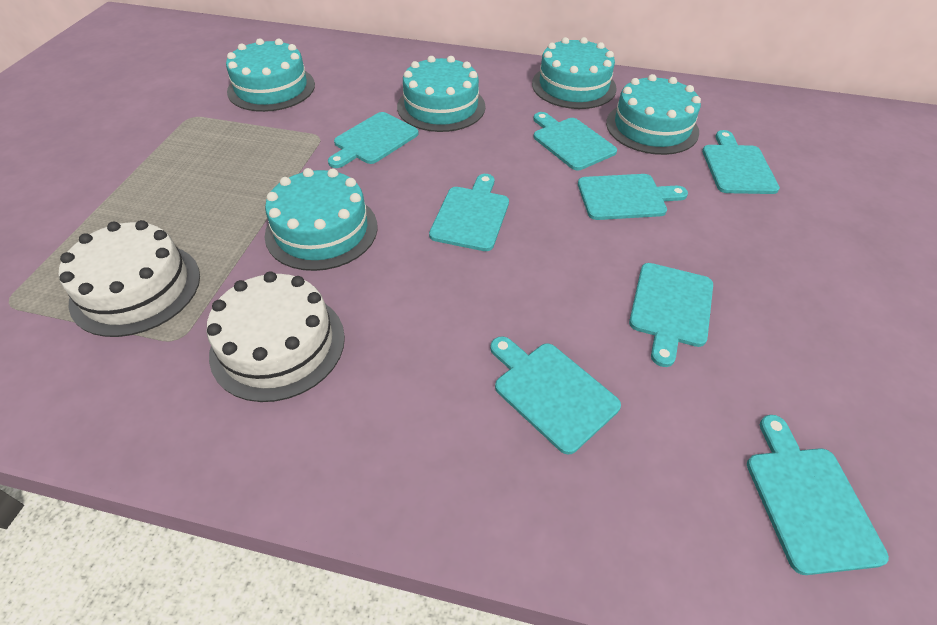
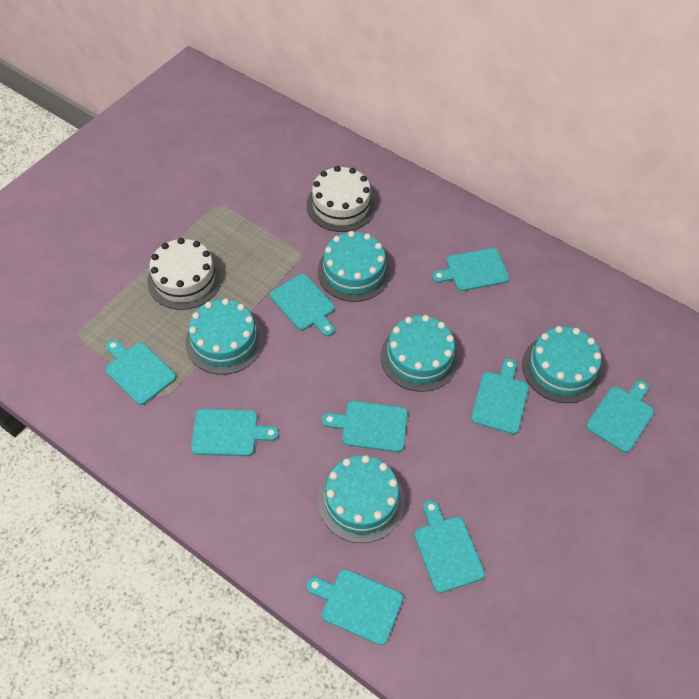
turquoise cutting board: [328,112,419,168] [429,174,509,251] [490,336,621,455] [533,112,617,170] [578,174,688,220] [629,263,713,367] [702,130,780,194] [747,415,889,575] = 8 -> [106,340,176,405] [191,409,279,456] [270,274,335,336] [306,569,403,645] [322,401,408,452] [414,500,485,593] [432,248,509,291] [471,359,529,434] [586,380,654,453] = 9

